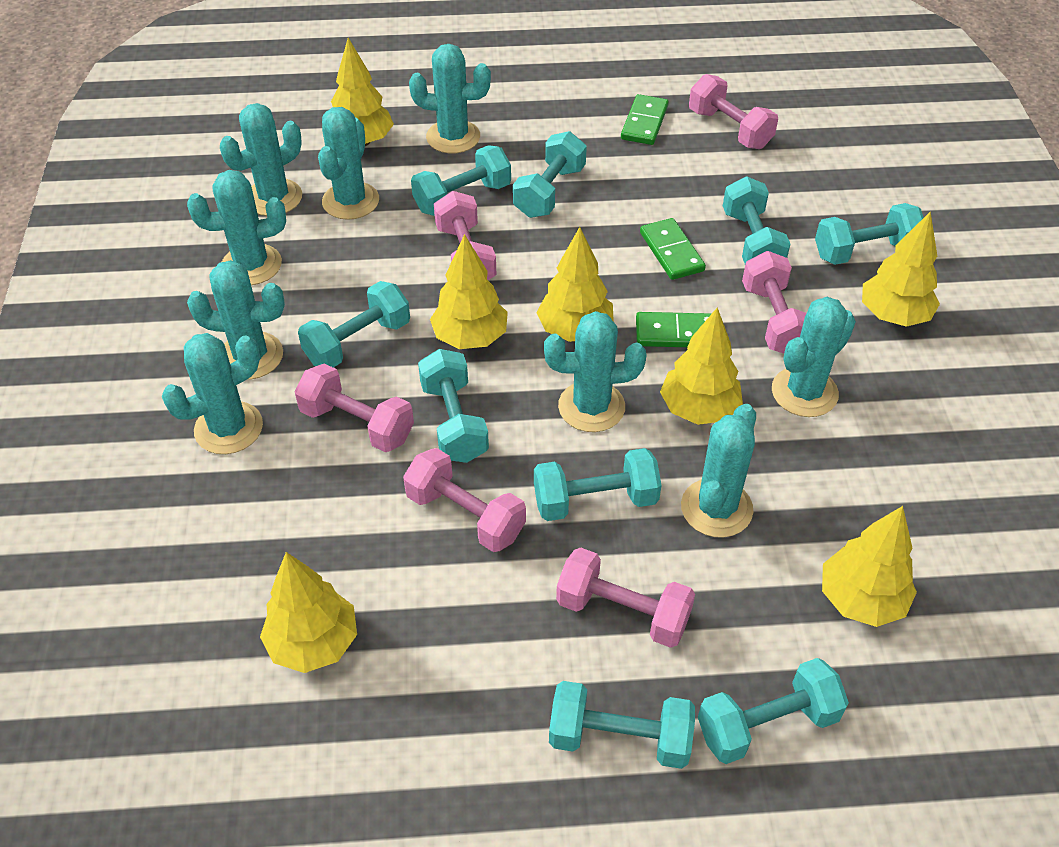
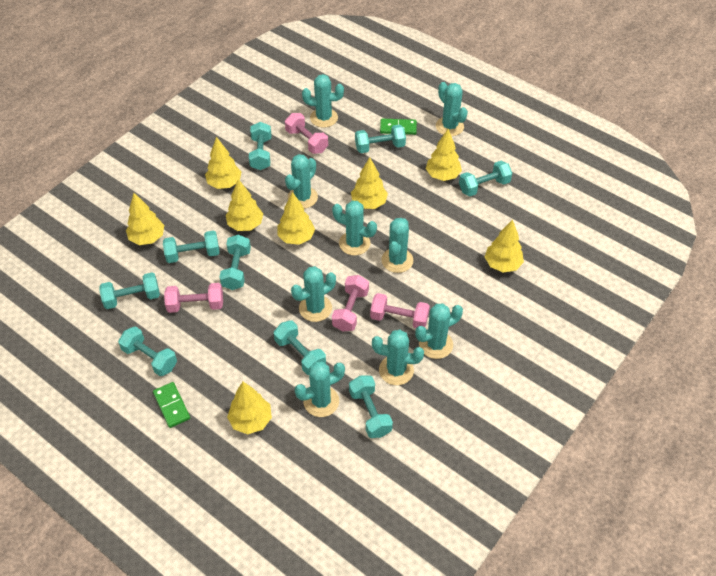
green domino: [621,94,669,145] [636,312,711,347] [640,218,706,280] = 3 -> [153,382,190,428] [380,118,417,135] = 2
pink dumbbell: [294,364,414,452] [403,448,526,552] [434,191,496,280] [556,548,695,648] [689,74,778,149] [742,251,806,353] = 6 -> [164,283,223,313] [285,113,328,154] [332,275,369,332] [370,293,430,328] = 4
yellow tree: [260,552,357,673] [331,38,394,146] [430,234,508,349] [537,227,614,342] [660,308,743,425] [822,506,917,627] [862,211,940,327] = 7 -> [126,193,164,245] [205,137,241,189] [226,179,263,231] [227,382,272,434] [277,192,315,245] [351,157,388,209] [426,129,462,181] [485,219,524,272] = 8

